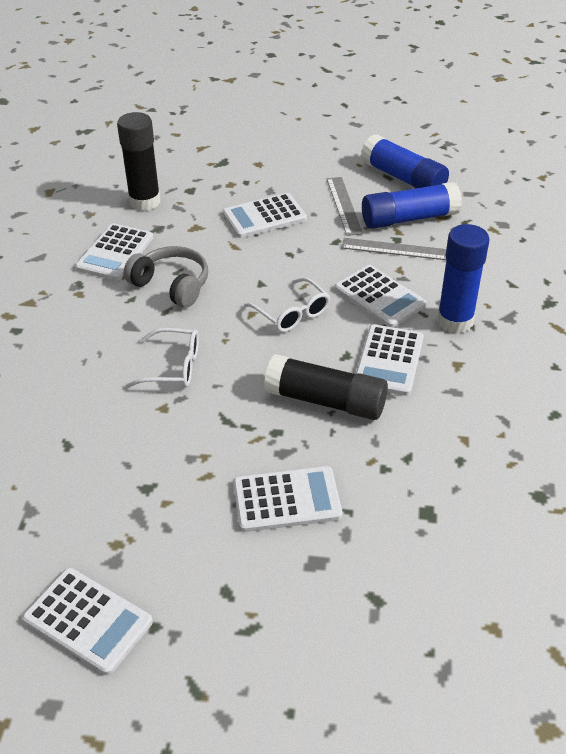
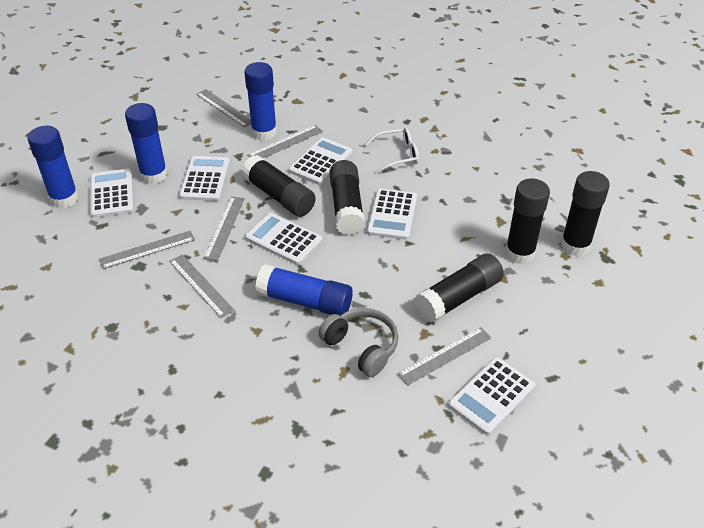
black glue stick: [117,112,161,211] [264,354,388,420] = 2 -> [241,155,316,217] [329,160,365,235] [415,253,504,322] [505,178,550,264] [561,171,610,256] = 5
blue glue stick: [361,134,449,188] [362,182,462,229] [437,224,490,334] = 3 -> [28,126,79,208] [125,103,168,184] [244,62,277,141] [255,264,353,315] = 4
grey ruler: [327,177,363,236] [341,238,446,260] = 2 -> [99,231,195,269] [169,254,235,318] [196,89,251,127] [204,196,245,261] [247,125,323,158] [397,327,491,386] = 6
white glasses: [125,328,199,388] [244,277,330,332] = 2 -> [365,128,419,174] = 1

